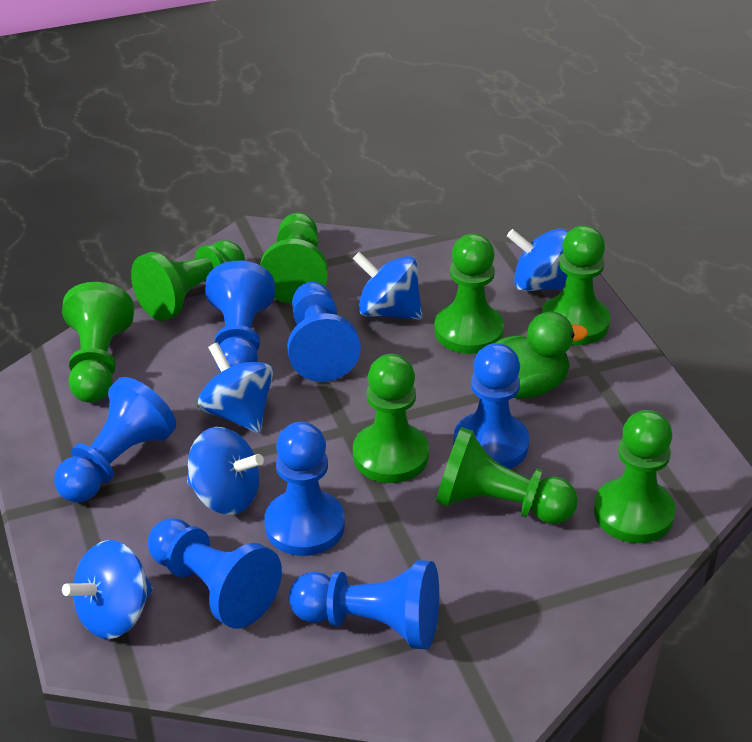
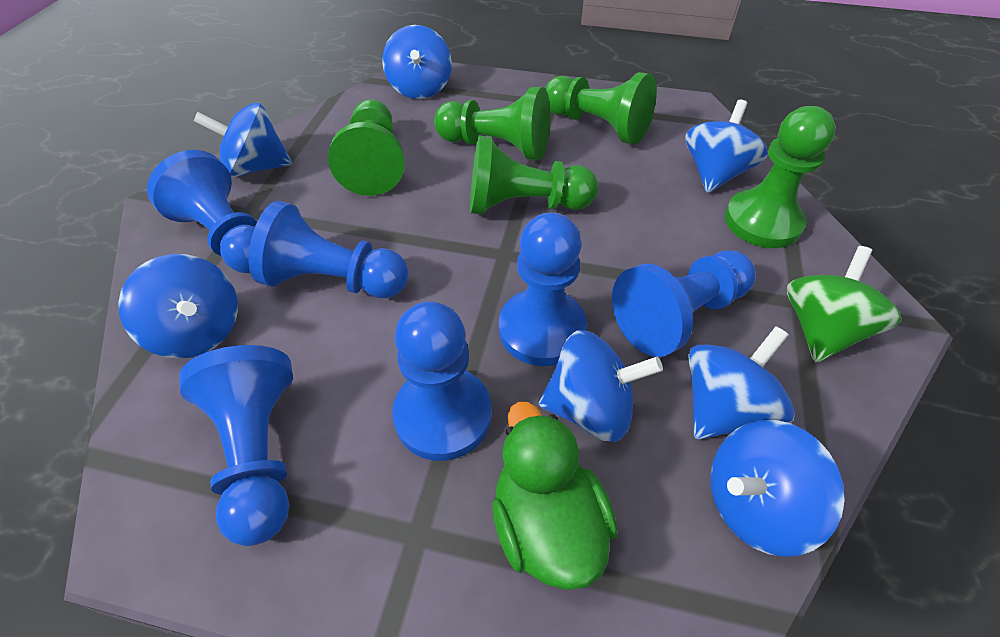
blue pawn: [54,377,176,503] [148,518,282,629] [205,261,275,371] [264,422,345,556] [287,282,361,382] [289,560,439,650] [453,343,529,469] = 7 -> [147,150,257,273] [179,345,293,546] [248,201,409,298] [392,302,491,461] [499,212,587,366] [612,250,756,357] = 6
blue spinning top: [62,540,153,639] [187,427,264,515] [197,342,273,433] [353,252,423,320] [507,228,568,291] = 5 -> [118,254,238,359] [194,103,292,178] [383,25,452,99] [539,330,663,442] [686,100,768,193] [688,326,795,439] [711,420,845,557] = 7
green pawn: [62,282,134,403] [131,240,245,321] [260,213,328,304] [353,354,429,483] [434,234,504,354] [436,427,578,524] [541,225,610,345] [594,410,675,543] = 8 -> [328,99,405,196] [434,87,550,160] [470,136,598,215] [545,72,657,145] [725,106,836,248] = 5
green spinning top: none = 0 -> [787,246,901,363] = 1

